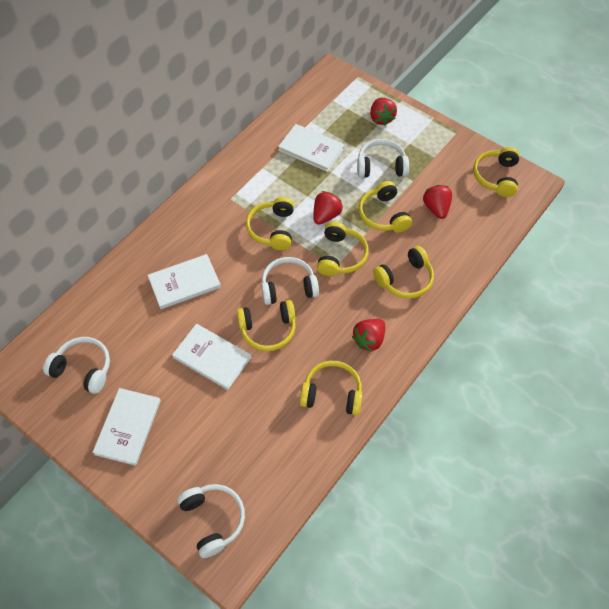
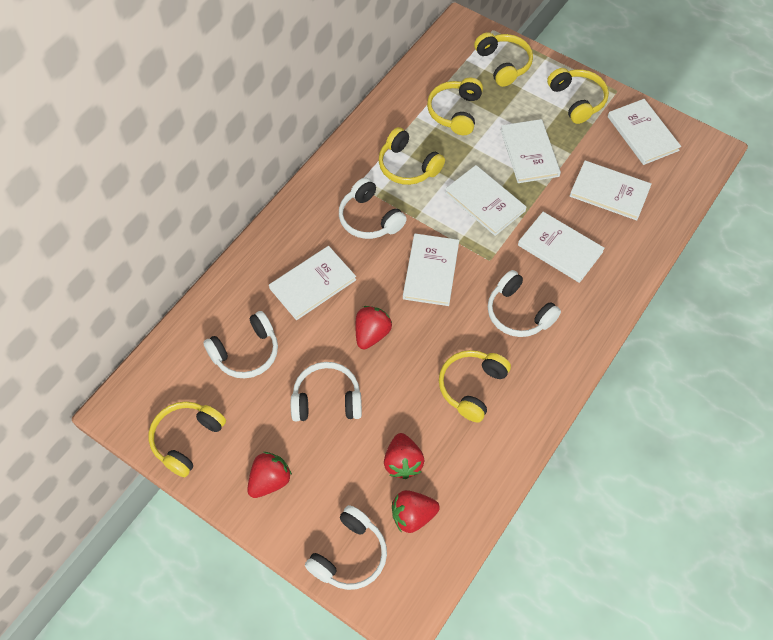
white book: [92,388,161,466] [148,254,221,309] [172,324,251,390] [278,124,344,172] = 4 -> [269,246,356,320] [403,234,459,306] [445,165,527,236] [501,119,561,183] [518,212,605,283] [570,161,652,221] [608,99,681,165] = 7
white headphones: [43,337,110,394] [177,484,245,558] [261,257,319,305] [357,139,409,178] = 4 -> [203,311,278,378] [291,362,362,421] [305,505,387,590] [339,178,407,239] [488,270,561,337] = 5
yellow headphones: [237,300,296,351] [246,197,294,250] [300,361,362,415] [317,221,369,276] [359,181,412,232] [373,246,434,299] [473,147,520,197] = 7 -> [149,401,226,477] [379,127,445,185] [427,78,483,135] [439,350,511,422] [474,32,533,87] [547,68,609,124] = 6

